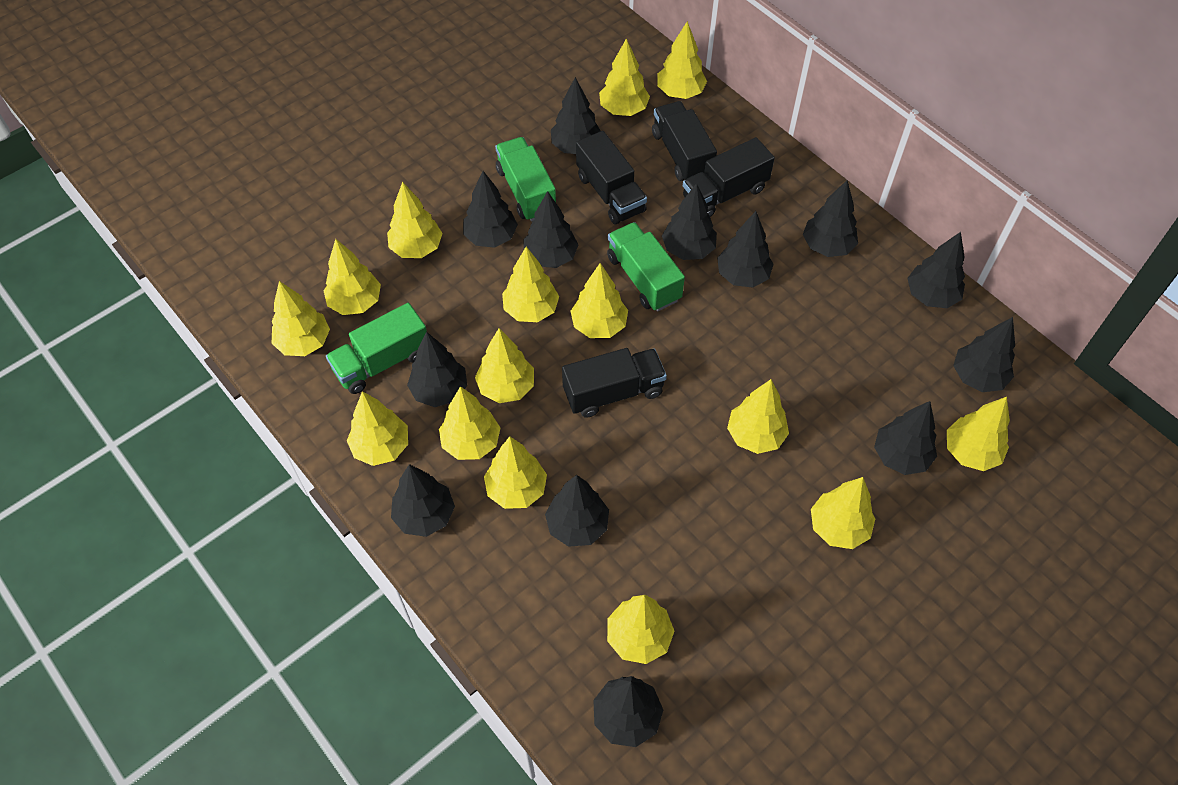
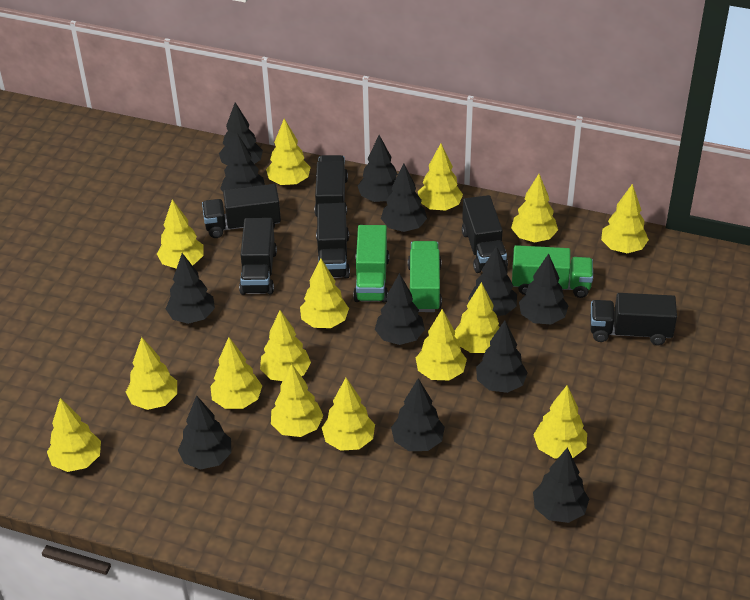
black tree: [391,464,455,537] [407,331,467,407] [463,171,518,248] [523,191,579,268] [545,475,609,547] [551,77,601,154] [593,676,663,747] [662,183,717,260] [717,211,773,288] [803,180,858,257] [874,401,937,475] [907,232,965,308] [953,317,1015,392] = 13 -> [166,253,215,324] [178,395,231,470] [219,102,263,165] [220,133,265,192] [358,135,397,202] [375,273,425,345] [381,163,427,232] [391,378,445,451] [468,246,517,316] [476,321,528,393] [519,254,569,324] [533,448,589,523] = 12
black truck: [562,348,667,418] [576,131,647,225] [652,101,717,181] [683,137,775,217] = 4 -> [202,184,281,238] [239,218,277,295] [314,155,348,217] [316,203,350,278] [462,195,508,273] [590,293,677,345] = 6

